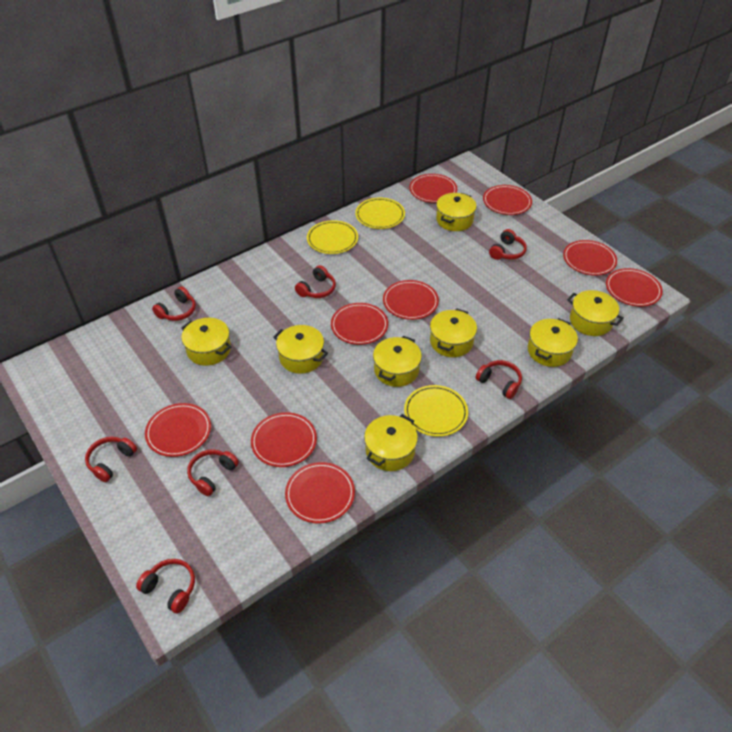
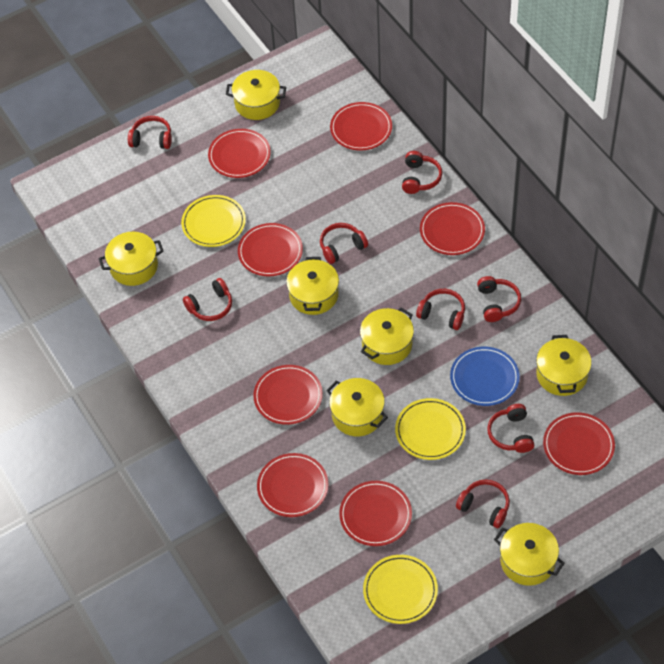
blue plate: none = 0 -> [450,347,520,406] = 1
red headphones: [85,437,137,482] [136,559,195,613] [152,286,196,321] [187,449,239,496] [295,265,336,298] [475,360,522,399] [489,229,527,260] = 7 -> [128,116,172,149] [183,278,232,321] [320,223,368,264] [402,151,442,194] [416,289,465,330] [456,480,510,528] [477,276,521,322] [487,404,534,453] = 8
red plate: [145,403,211,457] [251,412,317,467] [285,462,355,524] [331,303,388,345] [383,280,439,320] [409,174,457,203] [483,185,532,215] [563,240,617,276] [606,268,663,307] = 9 -> [208,129,271,178] [238,223,303,276] [253,365,323,425] [257,453,329,517] [330,102,392,150] [339,481,412,546] [420,202,485,255] [543,412,615,475] = 8
yellow pot: [181,318,231,366] [273,325,328,374] [364,414,418,471] [373,336,422,387] [430,309,477,357] [436,193,476,231] [528,318,578,367] [567,290,624,336] = 8 -> [99,232,164,286] [226,70,286,120] [286,257,339,315] [326,378,388,436] [360,308,414,365] [494,523,565,586] [536,335,592,396] = 7

